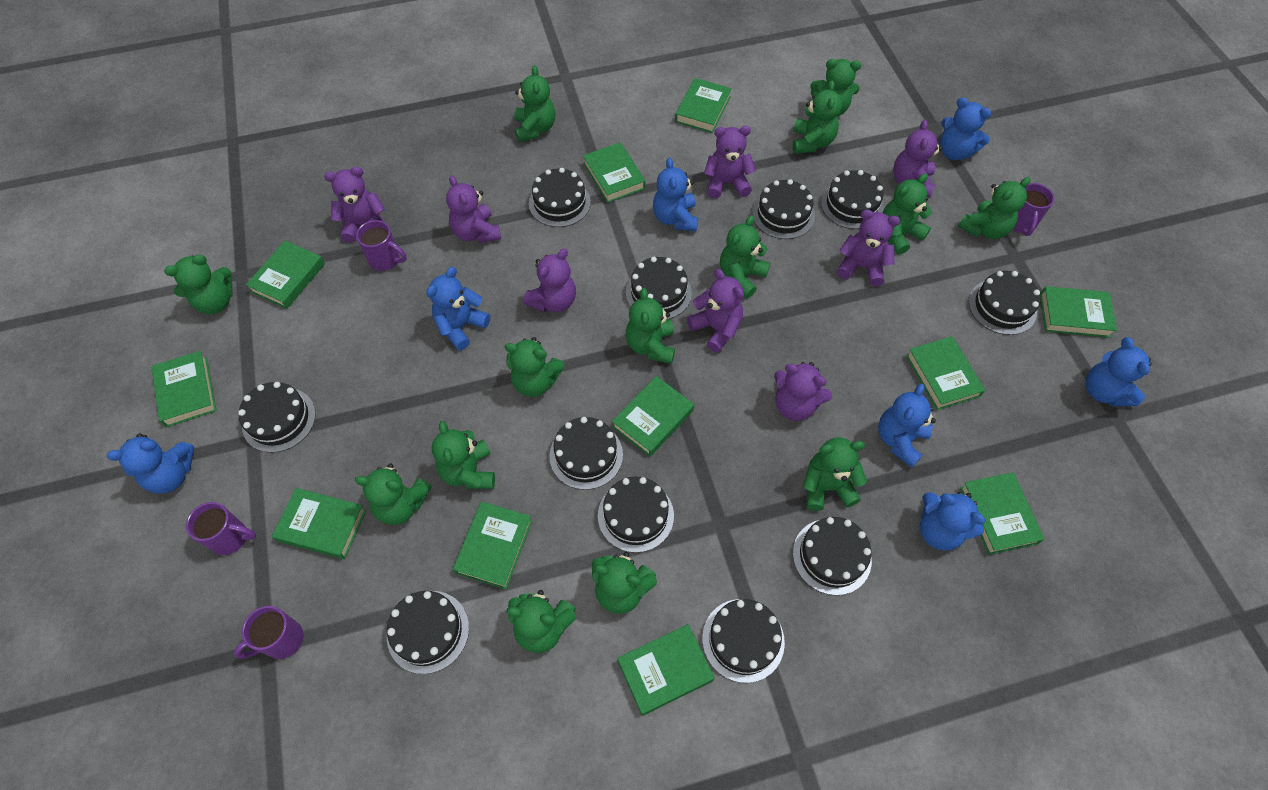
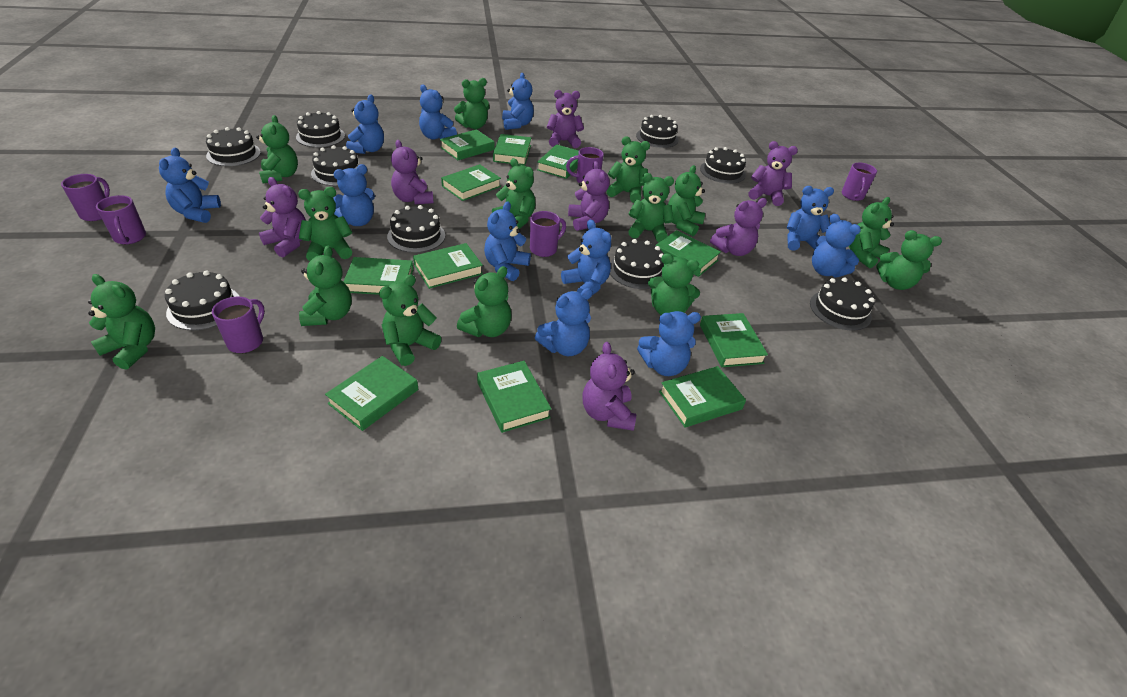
black cake: [238,382,316,453] [387,591,469,674] [529,168,591,227] [549,417,623,490] [598,476,674,553] [626,257,692,319] [702,599,785,683] [752,179,815,239] [793,517,872,595] [821,170,884,229] [969,271,1041,335] = 11 -> [165,271,240,330] [206,127,261,166] [296,111,345,147] [311,145,359,186] [387,205,445,253] [610,239,664,289] [636,115,679,148] [700,147,746,184] [810,277,875,331] = 9
blue teddy bear: [107,433,194,494] [426,267,490,350] [653,158,698,232] [878,384,936,468] [920,492,986,551] [940,97,991,160] [1086,337,1152,406] = 7 -> [159,148,221,223] [333,164,375,226] [346,95,384,154] [419,84,457,140] [484,202,531,281] [502,73,534,130] [535,288,593,356] [561,220,611,295] [637,311,701,376] [787,186,834,251] [812,214,861,277] = 11
purple mug: [186,502,256,555] [234,606,304,659] [356,220,407,271] [1013,183,1055,236] = 4 -> [61,174,110,221] [96,195,146,244] [212,297,265,353] [530,211,566,257] [566,147,604,183] [842,163,877,201] = 6
purple teddy bear: [324,167,385,243] [446,175,501,243] [523,249,576,312] [687,269,744,352] [704,126,756,199] [774,362,832,421] [837,210,900,286] [893,120,943,198] = 8 -> [259,177,306,257] [391,140,434,205] [547,90,584,148] [568,161,610,231] [583,342,636,431] [710,198,767,256] [749,141,798,206] = 7

